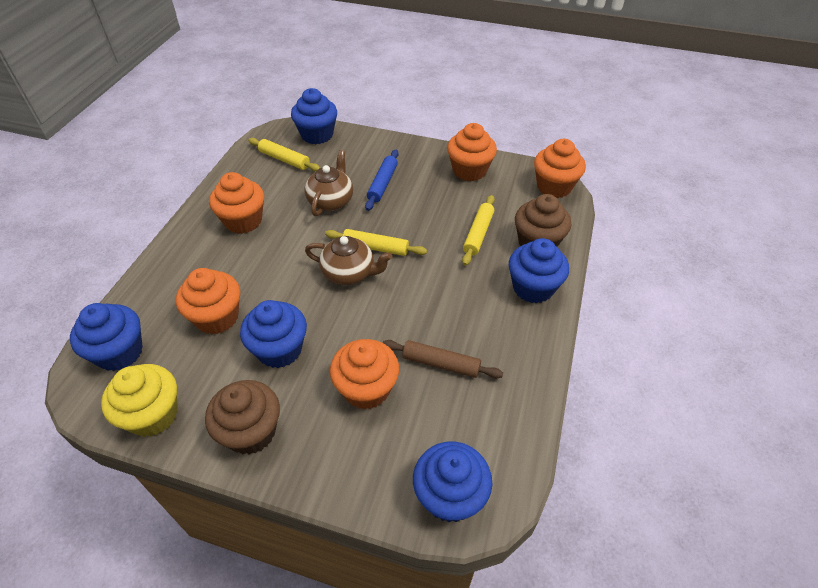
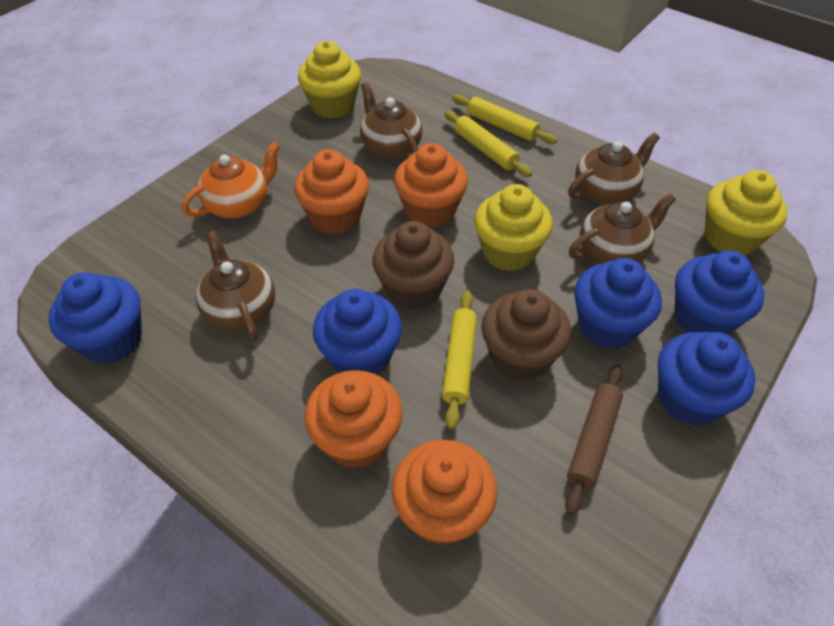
blue rolling pin: [365,150,399,211] = 1 -> none = 0
brown teapot: [304,150,353,216] [305,236,392,285] = 2 -> [196,231,275,341] [360,82,422,159] [568,133,660,204] [569,193,676,264] = 4
orange cupcake: [176,268,240,334] [209,172,264,234] [330,339,399,410] [447,123,497,181] [534,139,586,198] = 5 -> [294,149,369,234] [305,370,403,469] [392,440,497,546] [394,143,468,228] = 4
orange teapot: none = 0 -> [182,142,280,218] = 1
yellow cupcake: [101,364,178,437] = 1 -> [298,41,361,119] [474,184,553,271] [705,170,788,256] = 3

